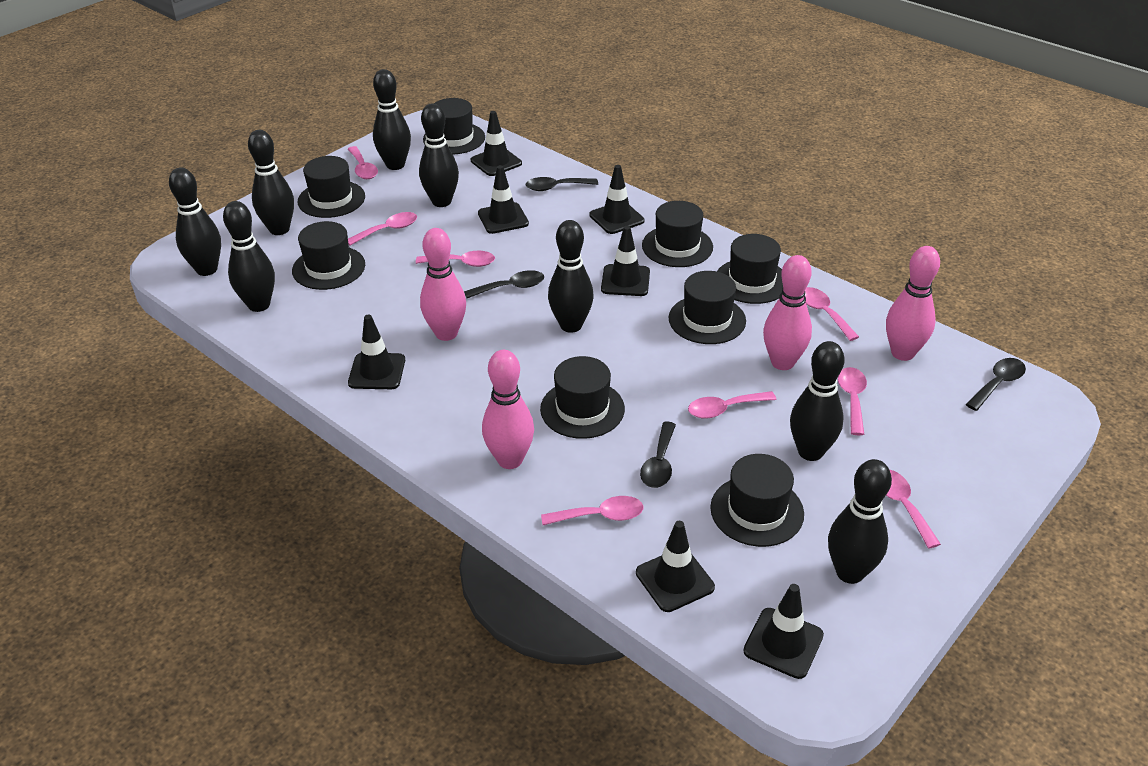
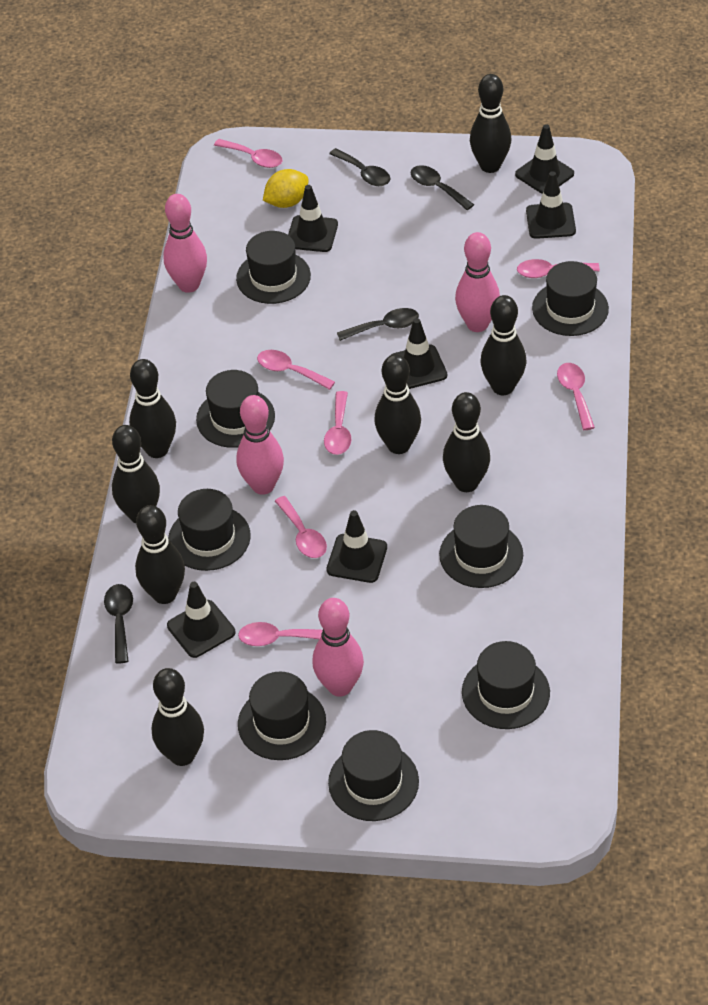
black traffic cone: [348,315,405,389] [471,111,522,176] [478,165,529,234] [589,165,645,234] [601,226,650,296] [636,521,715,612] [743,584,824,679] = 7 -> [167,582,235,658] [288,185,338,252] [326,510,387,583] [391,318,447,389] [515,124,574,194] [526,171,576,239] = 6
pink spoon: [348,146,378,179] [348,212,417,246] [416,251,495,267] [541,496,644,525] [688,391,777,419] [805,287,859,341] [838,367,867,435] [886,470,941,549] = 8 -> [214,139,282,168] [238,622,323,646] [257,350,335,390] [275,496,327,558] [324,391,351,455] [517,259,600,278] [557,363,595,430] = 7
yellow lemon: none = 0 -> [263,169,309,208] = 1

